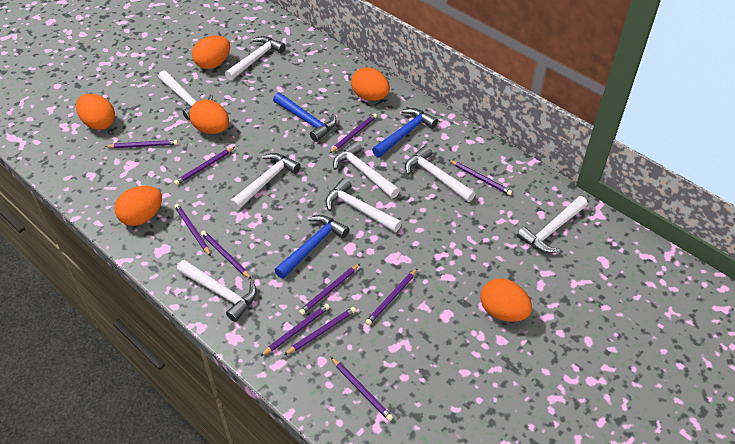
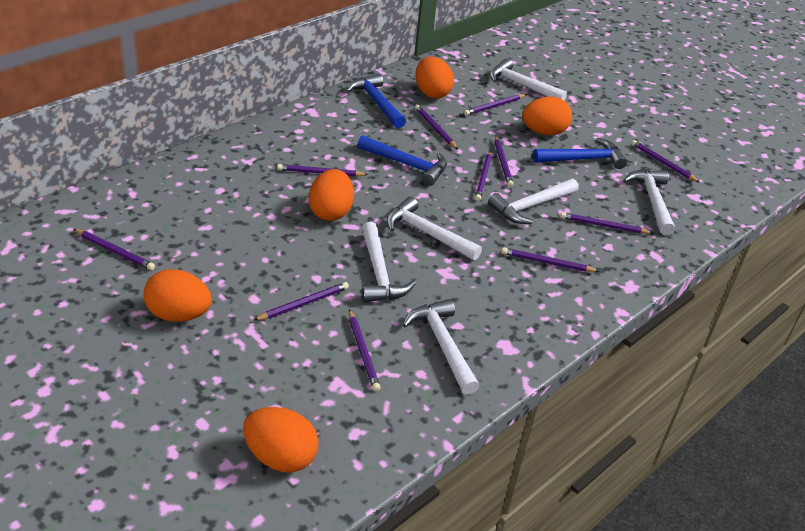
orange egg: [76,94,115,130] [114,186,162,226] [189,99,229,134] [192,35,230,69] [351,67,390,101] [480,278,532,322] = 6 -> [143,269,212,321] [243,407,318,473] [309,169,354,221] [416,57,454,99] [522,96,572,135] = 5
white hammer: [158,70,213,120] [177,260,257,322] [225,36,286,81] [230,153,301,210] [325,178,402,232] [333,141,400,198] [405,145,476,202] [517,196,588,253] = 8 -> [361,222,416,303] [386,197,482,260] [402,299,479,395] [488,178,578,224] [489,58,567,100] [623,170,675,235] = 6

